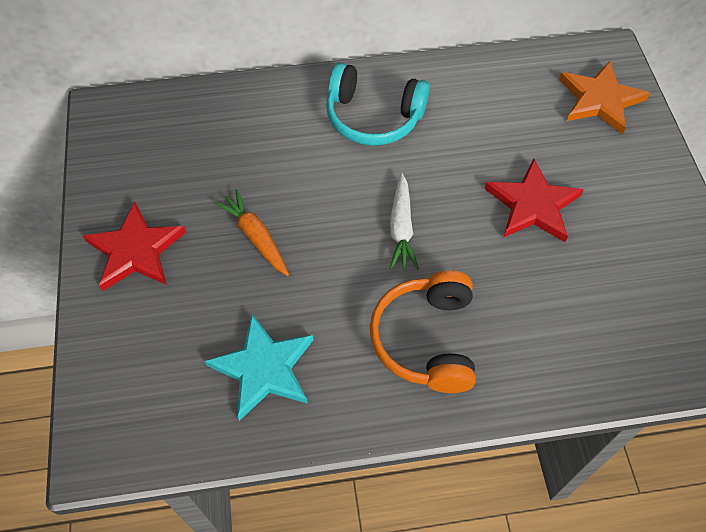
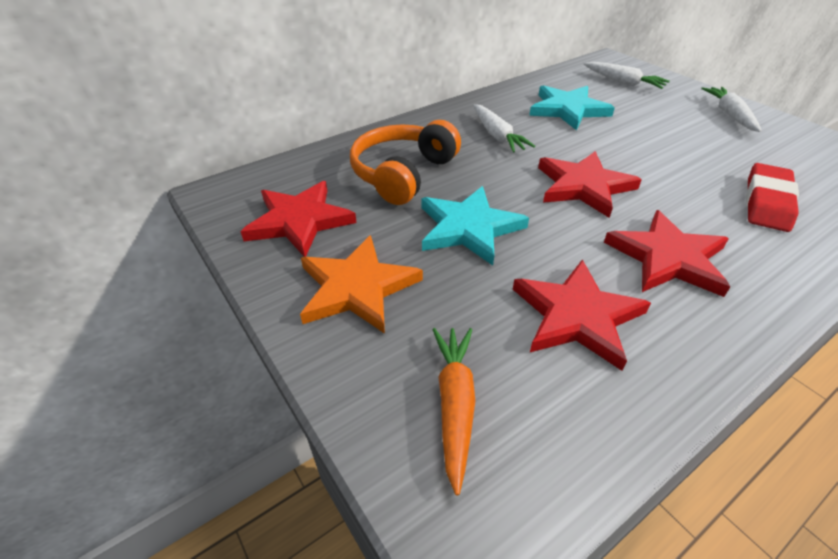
red eraser: none = 0 -> [746,163,799,232] = 1
red star: [83,202,186,291] [484,159,584,242] = 2 -> [240,181,357,257] [513,260,651,371] [538,151,642,218] [604,210,730,297] = 4
turquoise headphones: [326,63,430,146] = 1 -> none = 0
turquoise star: [205,314,313,421] = 1 -> [422,186,529,265] [529,85,615,130] = 2
white carrot: [390,173,419,270] = 1 -> [473,104,535,153] [584,62,670,89] [701,87,762,132] = 3

